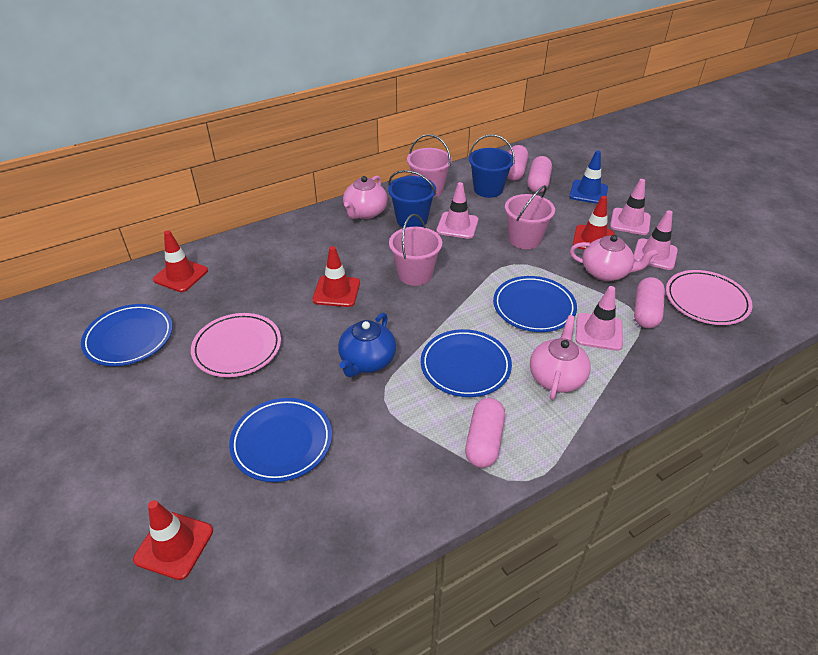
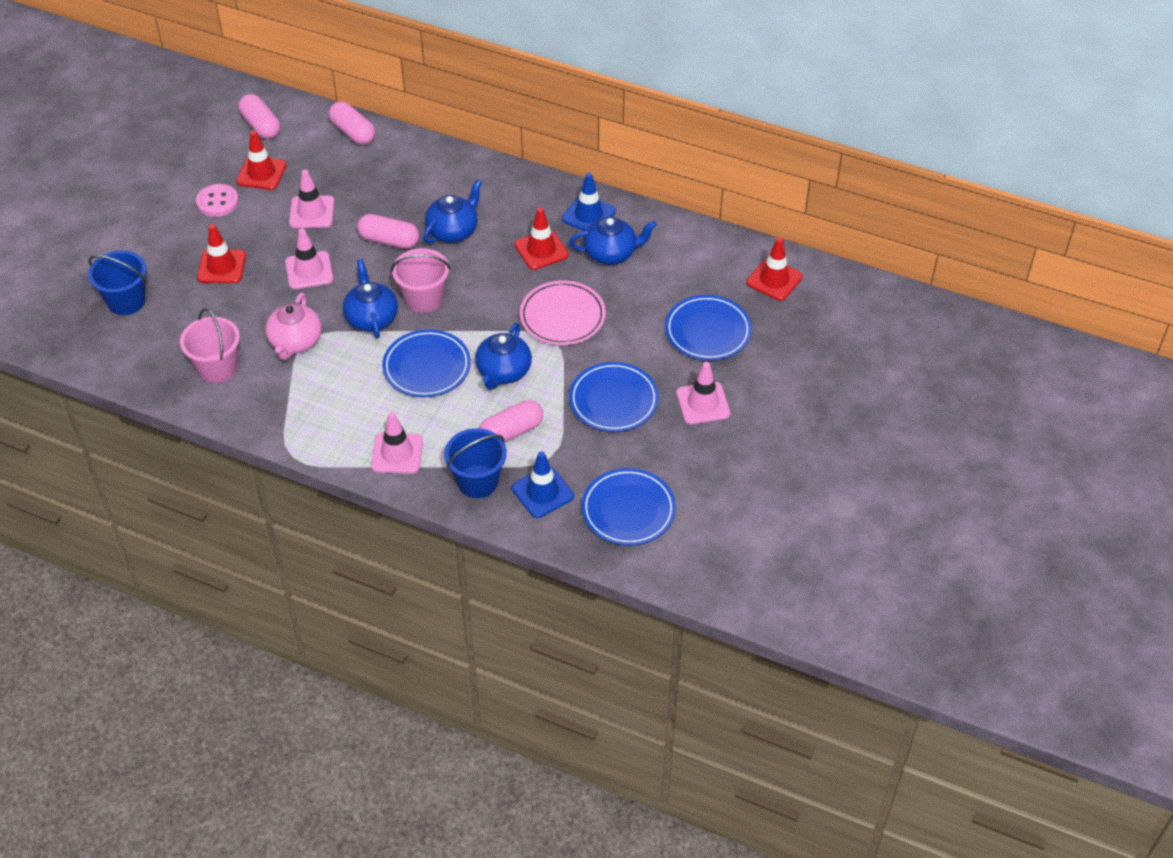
blue teapot: [338,313,396,377] = 1 -> [343,259,398,338] [423,179,482,244] [475,323,532,390] [569,217,657,265] = 4
blue traffic cone: [569,150,608,204] = 1 -> [512,451,574,518] [562,173,616,231] = 2
pink bucket: [389,214,442,286] [407,134,452,197] [505,185,555,249] = 3 -> [180,308,240,383] [391,248,450,313] = 2
pink button: none = 0 -> [196,184,239,217] = 1
pink plate: [191,313,281,377] [666,270,753,325] = 2 -> [520,281,606,345] = 1
pink teapot: [343,176,388,219] [530,315,591,400] [570,235,658,281] = 3 -> [265,293,322,360] = 1

